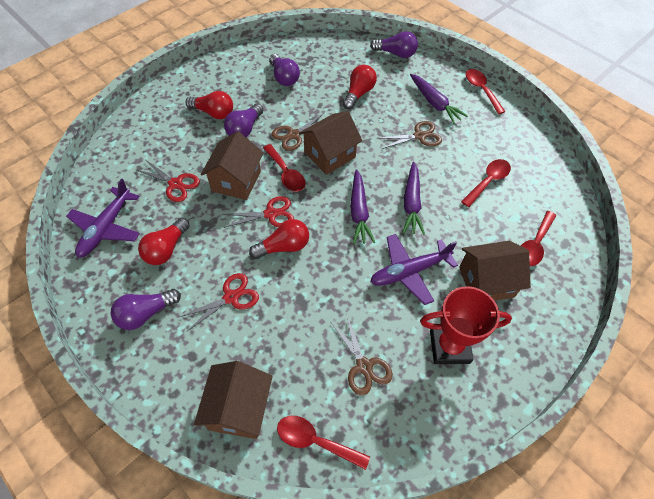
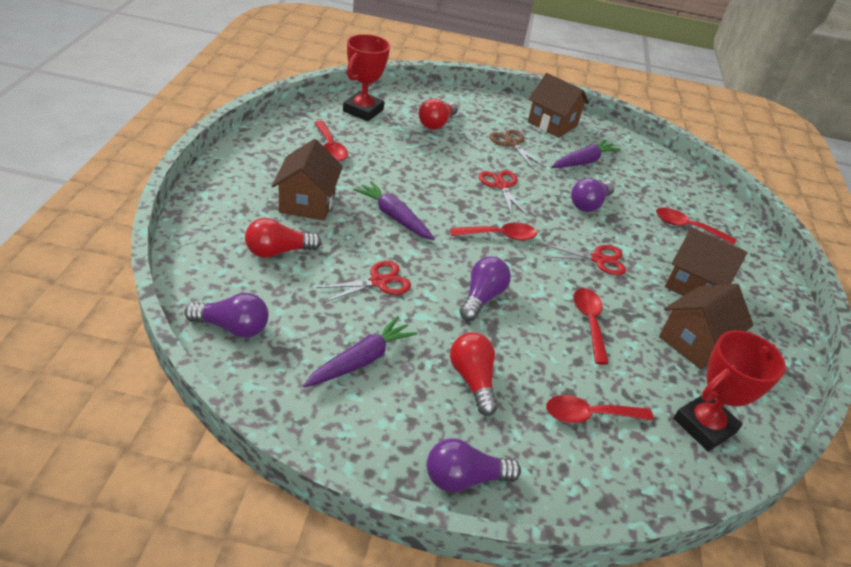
brown scissors: [272,112,325,151] [332,316,393,395] [380,121,442,149] = 3 -> [489,129,546,169] = 1
purple plane: [66,178,140,257] [370,234,458,305] = 2 -> none = 0
red light bulb: [138,218,190,265] [186,91,233,119] [249,219,309,259] [343,65,377,109] = 4 -> [245,218,322,258] [419,98,458,130] [450,332,498,416] = 3
red trophy: [420,286,512,364] = 1 -> [343,34,390,121] [673,330,786,452] = 2

